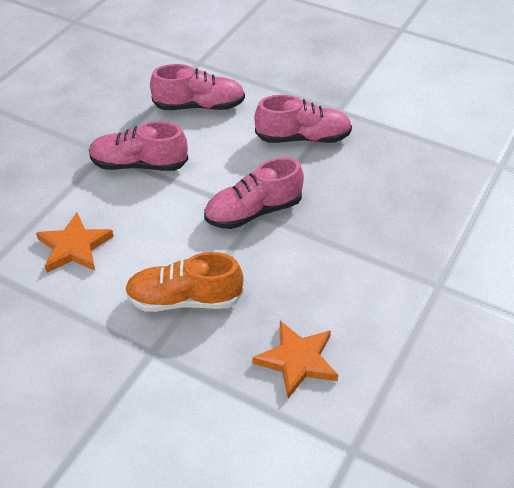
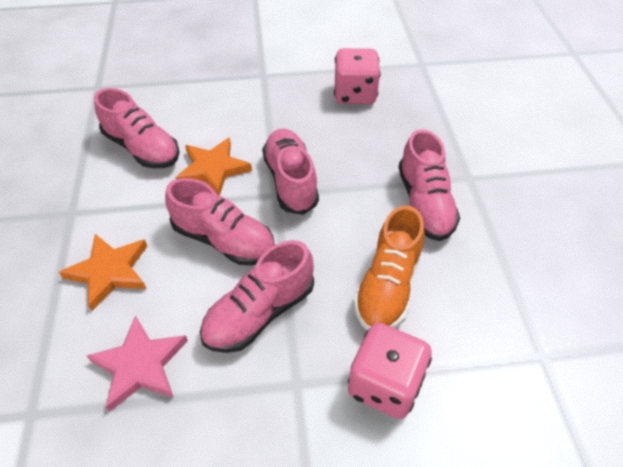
pink dice: none = 0 -> [334,48,381,104] [348,323,432,419] = 2
pink shoe: [89,121,188,171] [150,64,245,110] [204,157,304,229] [254,95,352,143] = 4 -> [94,88,179,168] [165,178,275,265] [200,240,314,353] [262,129,319,215] [398,129,460,241] = 5
pink star: none = 0 -> [87,315,188,412] = 1

